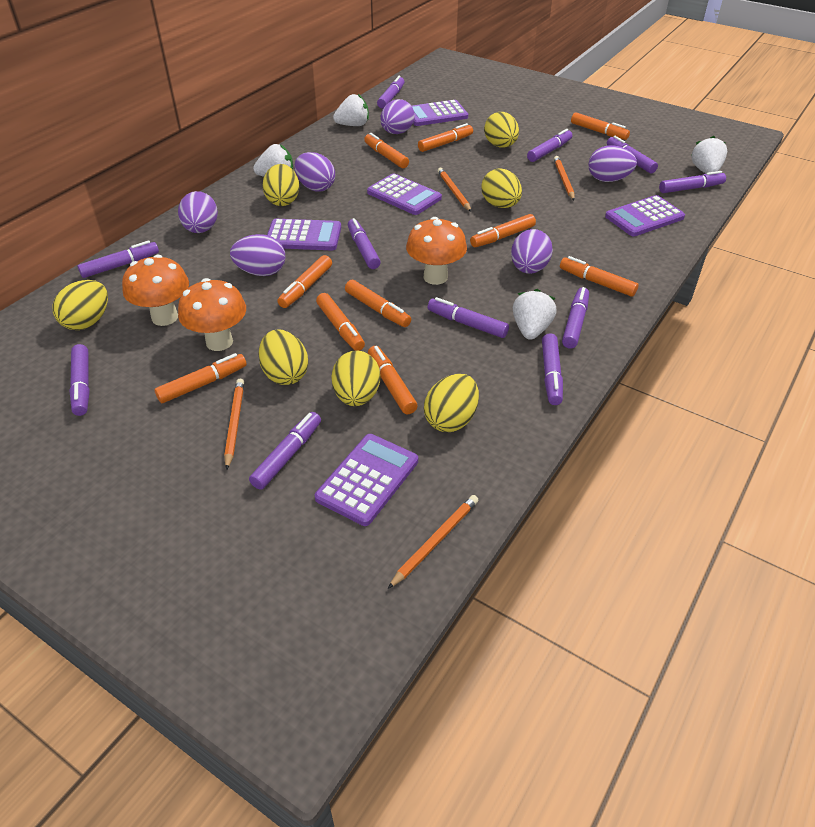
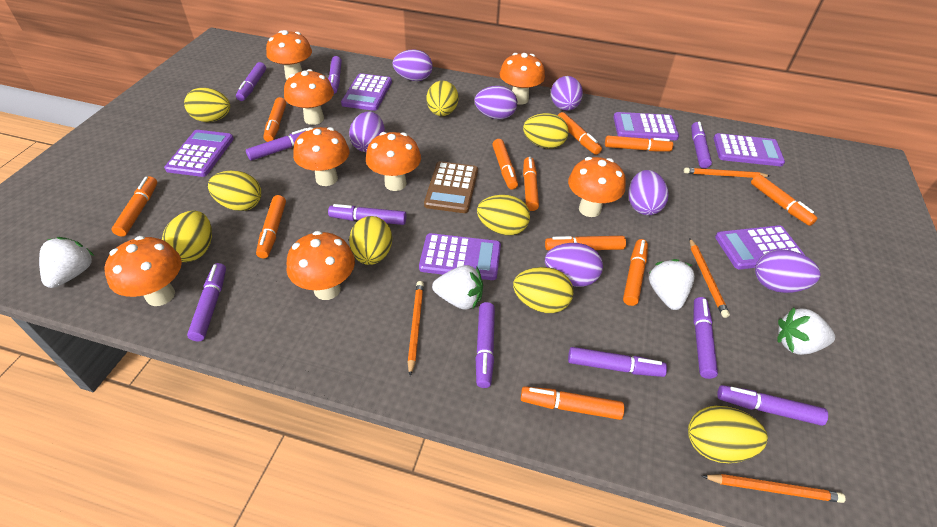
brown calculator: none = 0 -> [424,161,478,213] = 1
orange marker: [154,353,247,403] [278,255,332,308] [316,293,365,351] [345,280,411,327] [364,133,409,168] [368,346,418,415] [418,123,473,152] [470,214,536,247] [560,256,638,297] [571,112,630,140] = 10 -> [112,176,157,237] [256,195,286,259] [263,97,286,142] [492,139,518,190] [521,386,624,420] [523,157,539,211] [545,236,626,250] [557,112,602,155] [605,136,673,151] [623,239,648,306] [751,174,818,226] = 11
orange mushroom: [122,255,189,326] [178,278,246,351] [406,217,467,285] = 3 -> [104,236,182,306] [266,30,312,80] [284,69,334,125] [287,231,355,300] [293,127,350,186] [366,132,421,191] [500,53,545,105] [568,157,626,217] = 8
purple calculator: [267,219,341,250] [315,434,418,526] [367,173,442,215] [412,100,468,126] [605,195,685,236] = 5 -> [164,130,234,177] [341,73,392,111] [419,233,501,280] [613,112,679,140] [714,133,785,166] [715,225,805,269] = 6
purple egg: [178,191,218,233] [230,234,286,276] [294,152,335,192] [380,99,415,134] [511,229,553,274] [588,145,637,182] = 6 -> [349,111,385,152] [393,49,433,81] [475,86,517,119] [545,243,603,287] [551,76,583,111] [628,170,669,215] [755,249,820,293] = 7
purple marker: [69,344,90,416] [77,240,159,278] [249,412,321,490] [348,218,381,269] [377,76,405,109] [428,297,509,338] [527,129,572,162] [542,333,563,405] [562,287,589,348] [607,136,658,173] [659,171,726,193] = 11 -> [187,263,226,342] [236,62,266,101] [246,128,307,161] [328,56,342,94] [328,204,406,225] [475,302,495,388] [568,347,667,377] [691,122,712,168] [694,297,718,379] [717,385,828,426] = 10
yellow egg: [52,280,108,330] [259,330,308,385] [263,164,299,206] [331,350,380,406] [424,374,479,432] [481,168,522,208] [484,112,519,147] = 7 -> [162,211,212,262] [184,88,230,122] [208,171,261,211] [349,216,392,265] [426,81,459,116] [477,195,530,236] [513,267,574,313] [523,113,569,149] [688,406,768,463] = 9

